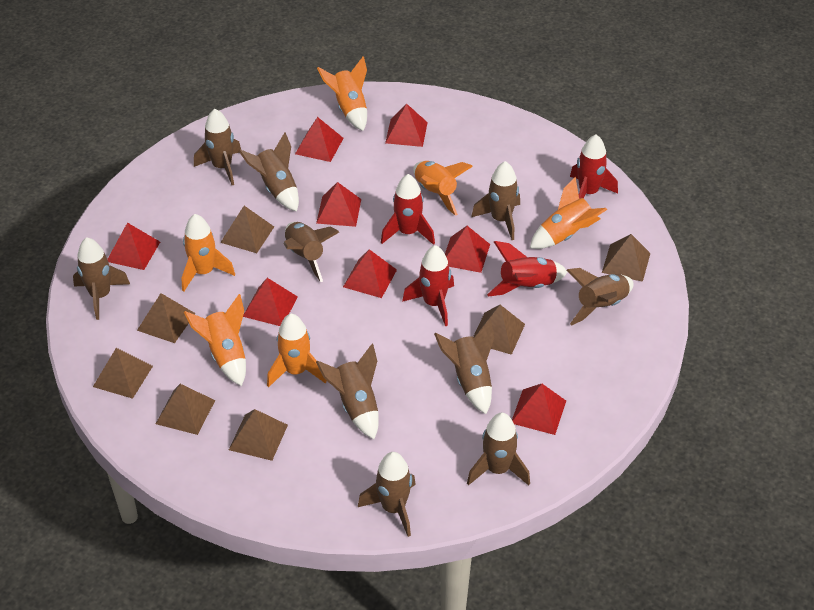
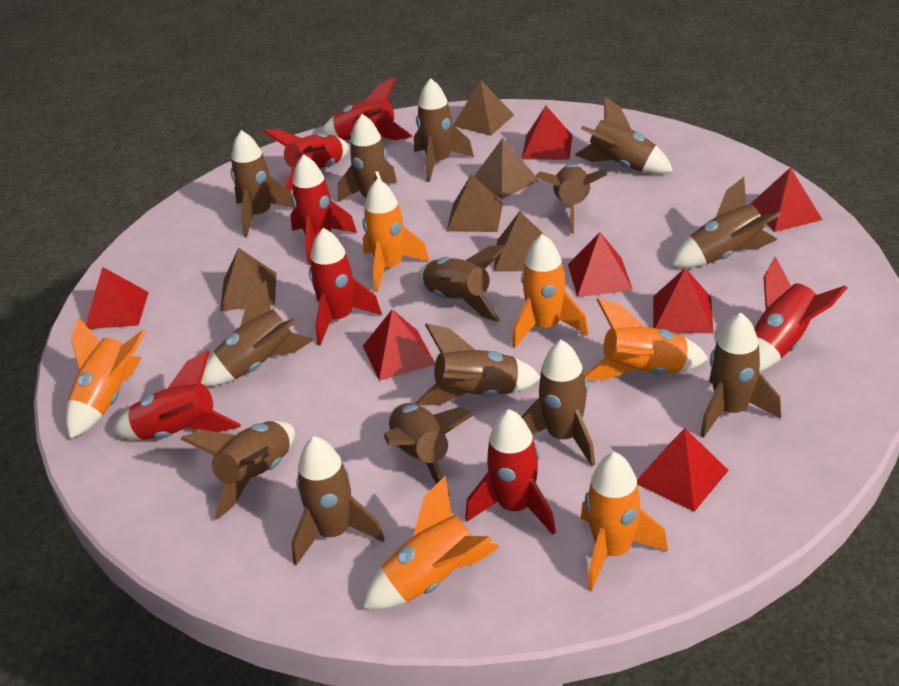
brown pyramid: [93,348,153,399] [137,293,196,343] [156,384,215,435] [220,206,274,253] [229,409,288,461] [473,305,525,355] [602,234,650,282] = 7 -> [220,248,276,311] [446,174,503,232] [453,80,514,136] [474,138,540,199] [494,211,543,272] = 5
brown rocket: [73,237,130,320] [194,109,241,185] [239,133,299,211] [284,222,339,282] [316,344,379,439] [358,452,416,537] [434,320,494,414] [467,413,530,485] [471,161,520,240] [566,268,634,325] = 10 -> [181,421,295,519] [201,280,313,386] [231,130,294,237] [292,436,385,565] [338,114,397,202] [384,403,473,497] [414,78,474,182] [415,323,540,406] [418,245,507,322] [521,340,595,466] [536,164,607,234] [575,97,673,174] [672,177,781,268] [700,312,781,438] = 14
red pyramid: [107,223,160,270] [243,278,298,326] [295,117,343,162] [316,182,361,227] [343,249,397,298] [385,104,428,147] [445,226,490,273] [512,384,566,435] = 8 -> [86,267,149,329] [363,309,435,381] [522,106,573,160] [568,232,633,297] [637,428,729,512] [653,268,713,333] [750,167,822,232] = 7
red rocket: [381,174,435,245] [402,245,454,326] [487,241,567,296] [570,134,618,199] = 4 -> [112,350,241,440] [264,130,349,190] [290,154,357,265] [309,228,382,345] [320,77,413,140] [465,409,556,535] [754,257,847,372] = 7

